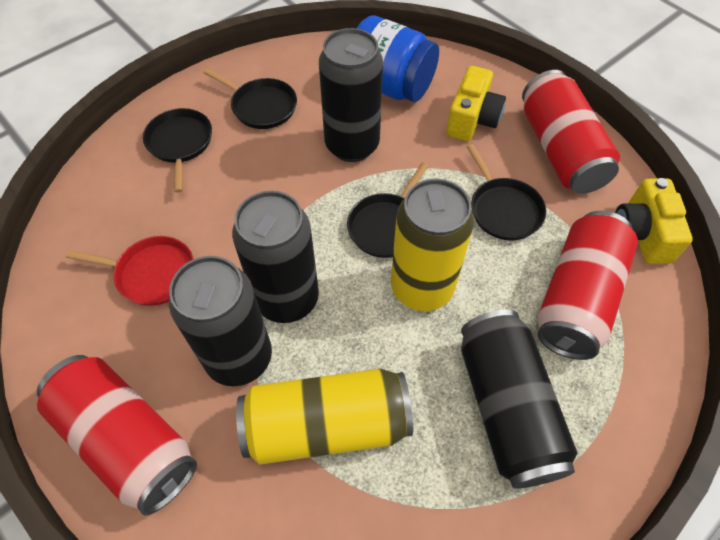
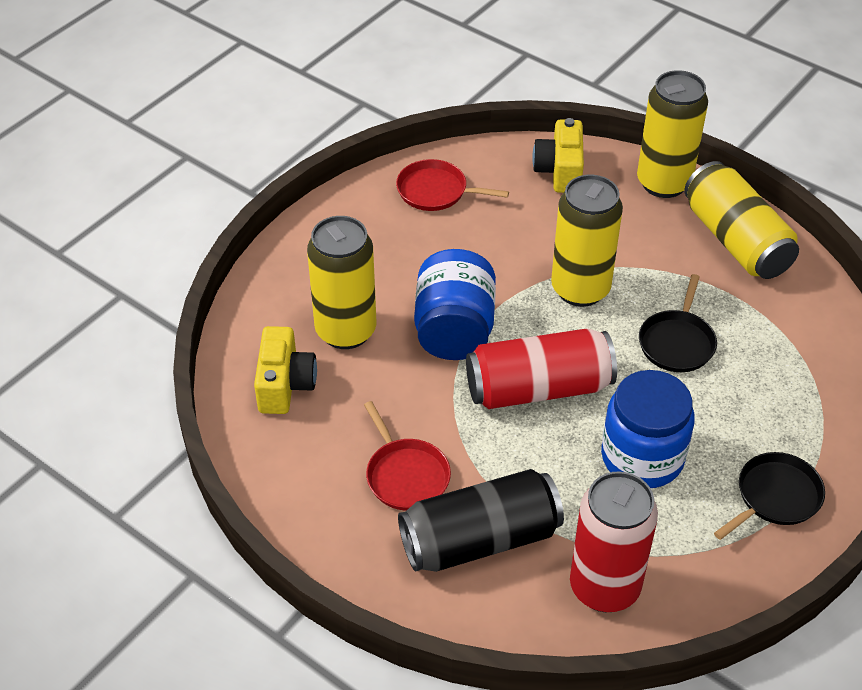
black can: [169,256,272,386] [232,191,319,323] [319,28,383,162] [461,310,578,489] = 4 -> [398,469,564,572] = 1
black pan: [143,108,212,193] [203,68,297,129] [347,162,429,258] [467,144,546,240] = 4 -> [639,274,717,372] [714,452,825,540] = 2
blue jar: [356,15,439,102] = 1 -> [414,249,496,360] [601,370,695,488] = 2
red can: [37,355,197,515] [522,70,620,194] [538,211,638,360] = 3 -> [466,328,617,409] [570,472,658,612] = 2
red pan: [66,236,194,306] = 1 -> [364,401,451,511] [396,159,509,211] = 2
yellow can: [236,369,413,465] [391,179,474,311] = 2 -> [307,216,376,349] [551,174,623,307] [637,70,708,198] [684,161,799,279] = 4

